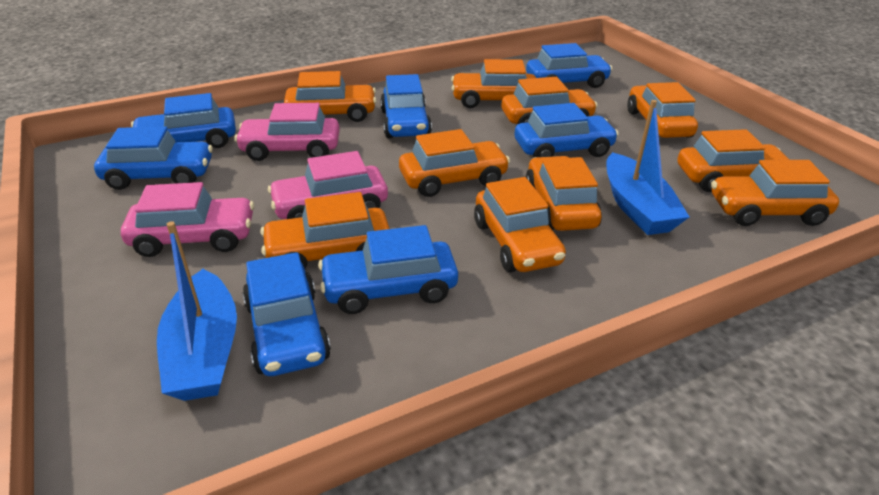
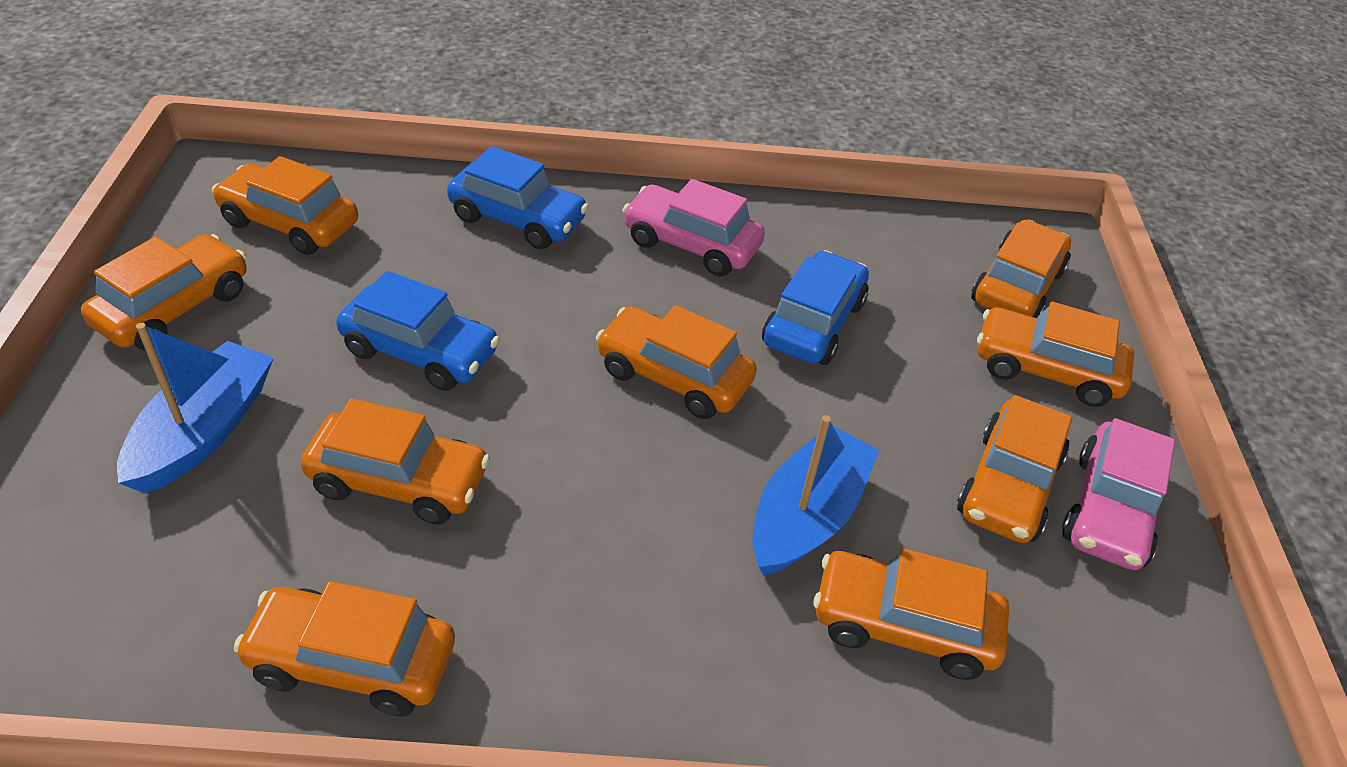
blue car: [94,126,213,190] [131,93,236,148] [242,252,331,376] [318,225,458,314] [380,74,432,138] [515,103,619,158] [526,43,613,88] = 7 -> [336,271,500,391] [447,146,589,249] [762,250,869,365] = 3
orange car: [260,192,390,268] [284,71,377,122] [399,129,510,197] [451,59,536,108] [474,177,566,272] [501,77,598,124] [526,156,602,231] [627,82,698,138] [677,129,790,192] [711,160,839,226] = 10 -> [81,234,246,351] [212,156,358,255] [234,581,455,717] [301,398,490,525] [596,305,757,419] [814,548,1009,680] [957,395,1072,543] [971,220,1071,318] [977,302,1134,407] = 9
pink car: [121,182,254,257] [234,103,340,161] [268,151,388,219] = 3 -> [622,179,765,276] [1062,418,1175,570] = 2

